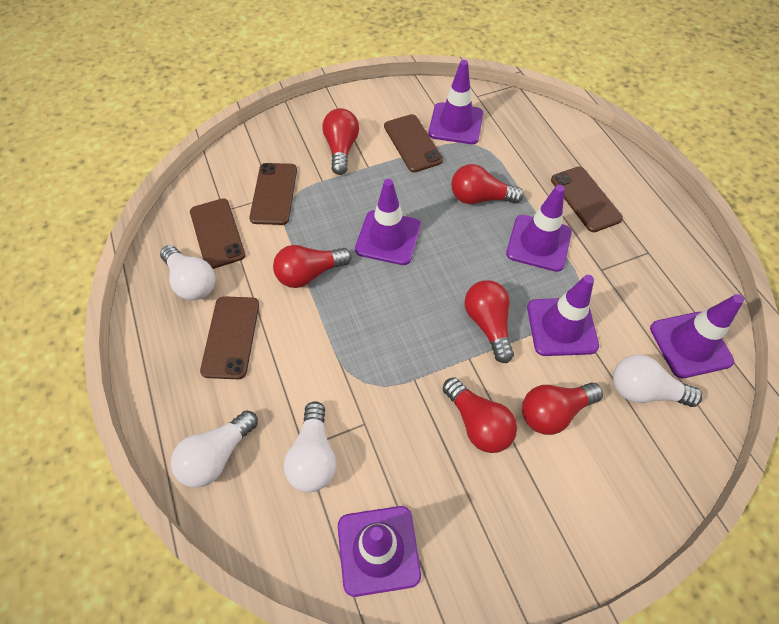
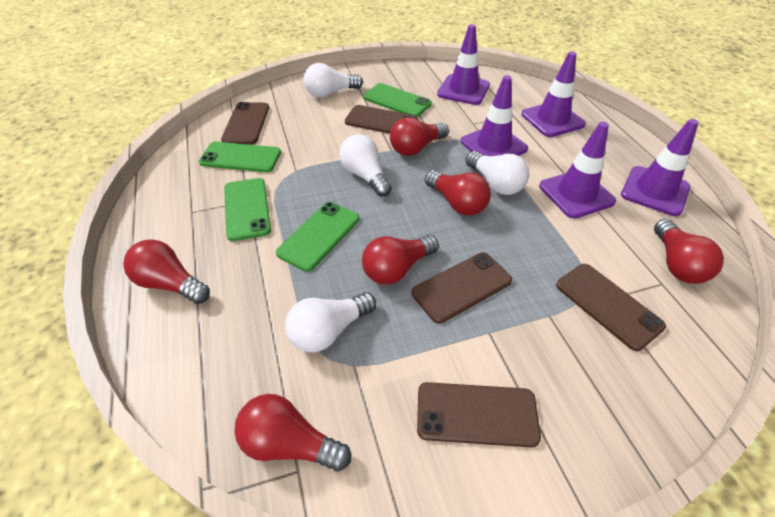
green phone: none = 0 -> [199,142,281,172] [224,178,271,241] [276,202,359,272] [363,83,432,117] = 4
purple traffic cone: [338,506,421,597] [355,179,421,265] [429,60,483,144] [506,185,572,272] [527,275,599,356] [650,294,744,378] = 6 -> [437,24,490,105] [461,75,528,156] [522,51,586,137] [539,122,616,219] [621,119,699,216] = 5

